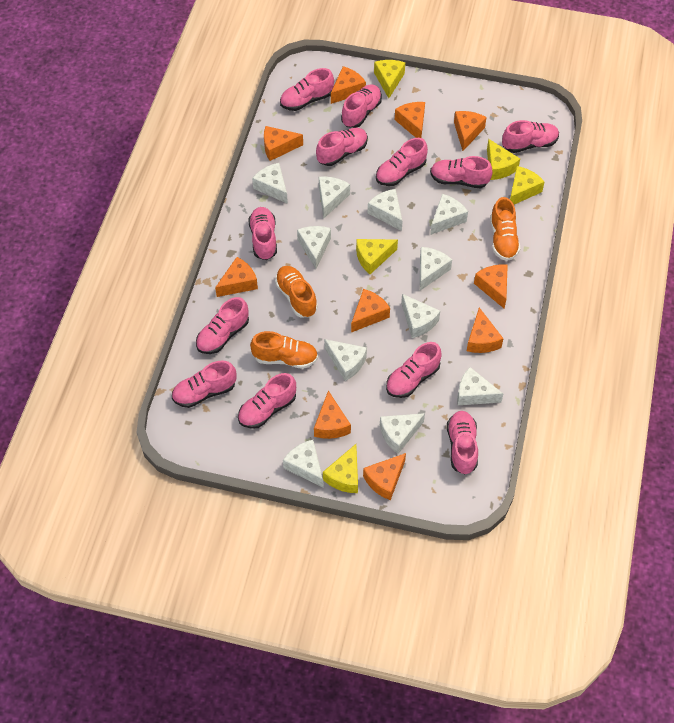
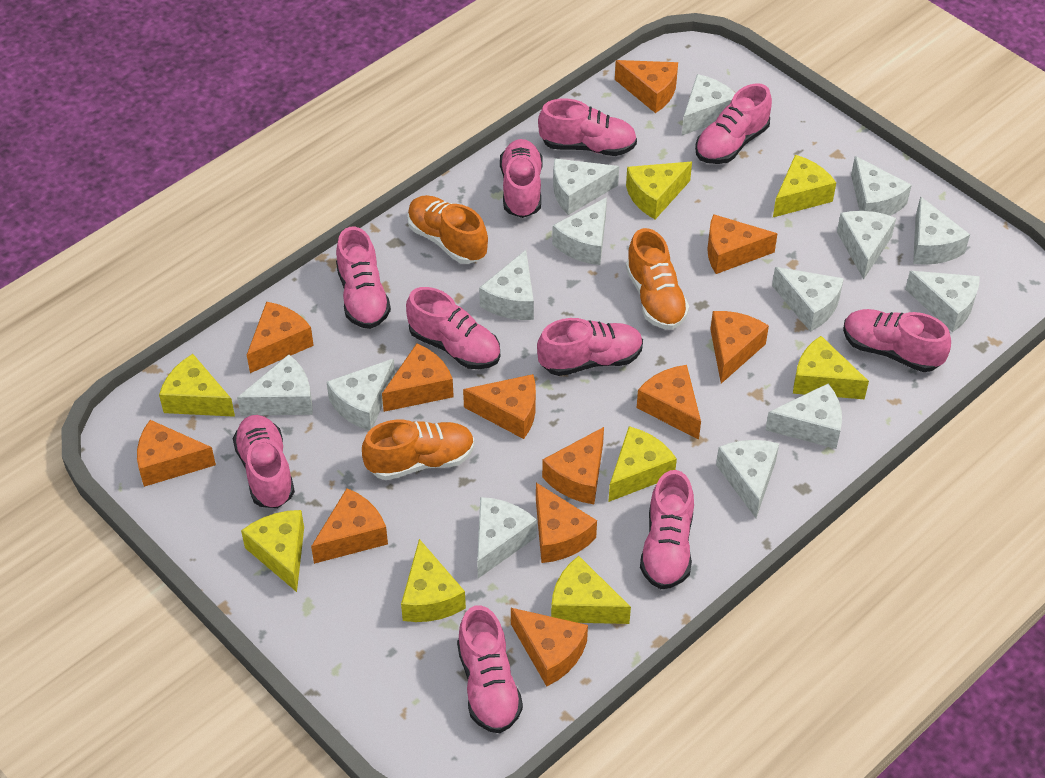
orange cheese: [215,257,258,297] [264,126,303,161] [314,391,351,439] [331,66,366,104] [351,289,390,332] [363,453,406,500] [395,102,425,138] [454,111,487,151] [467,307,504,353] [474,264,508,308] = 10 -> [137,420,216,487] [247,302,314,373] [311,488,388,564] [382,344,454,412] [463,374,536,439] [511,608,588,686] [536,483,597,563] [542,427,604,504] [615,60,678,113] [637,365,701,440] [707,214,778,274] [710,311,769,384] = 12
pink shoe: [172,360,237,408] [196,297,249,354] [238,373,296,429] [248,207,277,260] [280,68,334,111] [316,128,368,166] [341,84,382,128] [376,138,428,186] [386,342,442,398] [430,156,493,188] [447,411,478,474] [502,120,559,153] = 12 -> [233,415,295,508] [336,227,391,329] [406,287,500,369] [457,605,523,733] [500,139,543,218] [537,318,643,376] [538,99,637,156] [640,470,694,589] [695,83,772,164] [843,309,951,372] = 10
white cheese: [252,163,288,204] [283,440,323,488] [297,226,331,269] [319,176,350,218] [324,339,367,381] [368,189,403,231] [380,413,425,454] [401,294,440,338] [420,247,452,291] [430,194,468,235] [457,367,503,405] = 11 -> [237,354,313,416] [327,358,395,431] [477,497,537,578] [479,250,534,320] [552,197,607,265] [553,158,619,215] [682,74,735,135] [716,440,779,518] [765,383,842,449] [772,267,844,332] [837,211,896,279] [851,156,912,216] [905,271,980,332] [913,196,970,265] = 14
yellow cheese: [323,444,358,493] [356,239,398,274] [374,60,405,98] [487,139,520,180] [510,166,545,204] = 5 -> [159,354,235,417] [241,510,304,592] [401,539,466,622] [551,556,631,624] [608,426,677,502] [626,162,692,219] [773,155,836,217] [793,336,869,399] = 8

